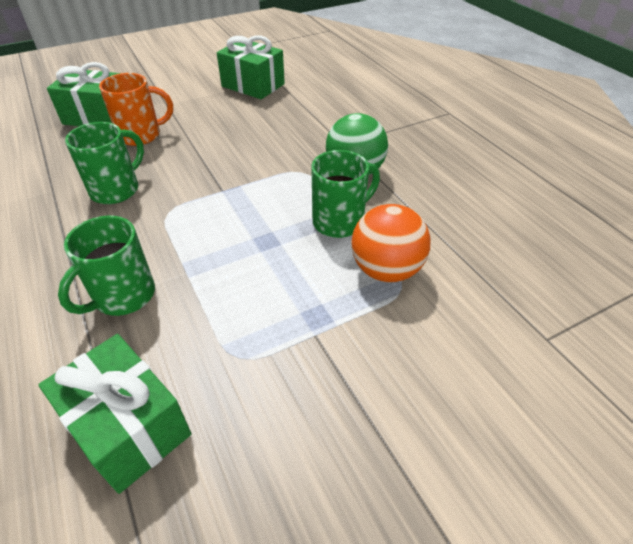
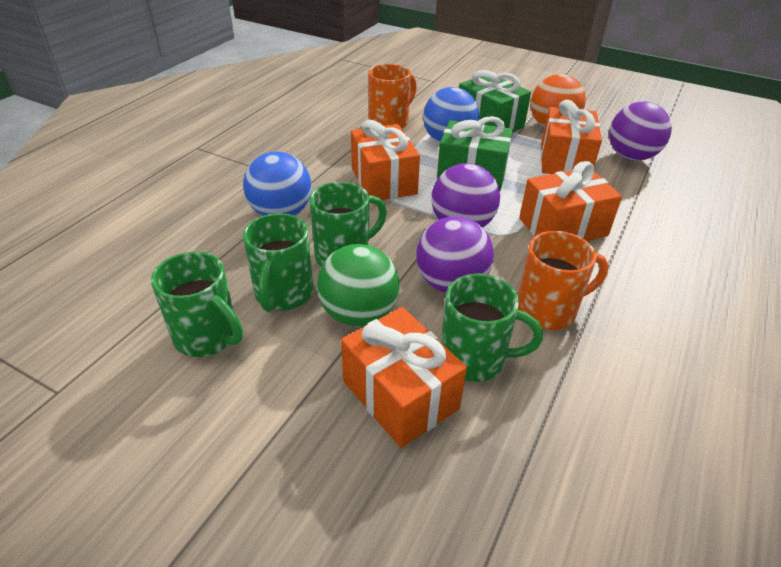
blue ball: none = 0 -> [243,151,311,216] [423,87,479,143] = 2
green gift: [39,334,191,494] [47,62,121,126] [217,35,285,99] = 3 -> [437,116,513,191] [459,70,531,132] = 2
green mug: [58,216,155,316] [65,122,144,204] [311,150,380,238] = 3 -> [151,252,243,357] [243,213,313,312] [309,182,387,267] [441,274,543,382] = 4
orange gift: none = 0 -> [341,307,467,448] [351,120,420,200] [519,161,622,241] [541,100,602,174] = 4
orange mug: [99,73,173,146] = 1 -> [368,64,417,129] [518,231,609,330] = 2
purple ball: none = 0 -> [416,216,494,293] [431,163,500,228] [609,101,672,161] = 3

